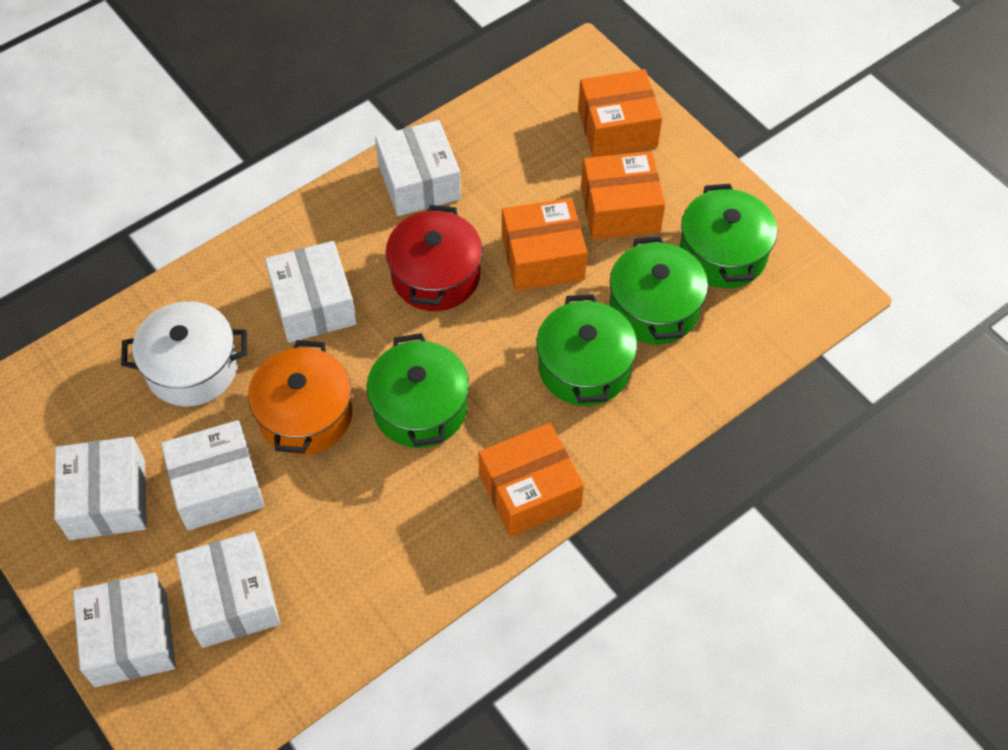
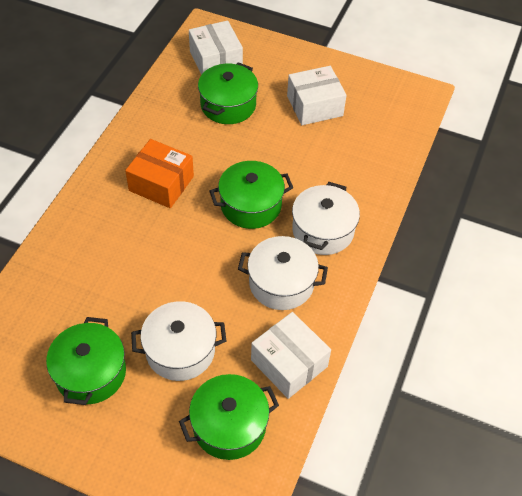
orange box: [478,423,584,537] [502,198,587,291] [578,69,662,157] [581,151,665,240] = 4 -> [125,139,194,208] = 1
orange pot: [248,340,352,455] = 1 -> none = 0
red pot: [386,205,482,311] = 1 -> none = 0
white box: [54,436,147,540] [73,573,176,687] [161,420,265,530] [175,531,280,648] [265,241,357,343] [375,120,461,216] = 6 -> [189,21,243,75] [251,312,331,399] [287,66,346,125] = 3
white pot: [121,301,247,406] = 1 -> [131,301,226,381] [238,236,328,310] [292,182,360,255] = 3

